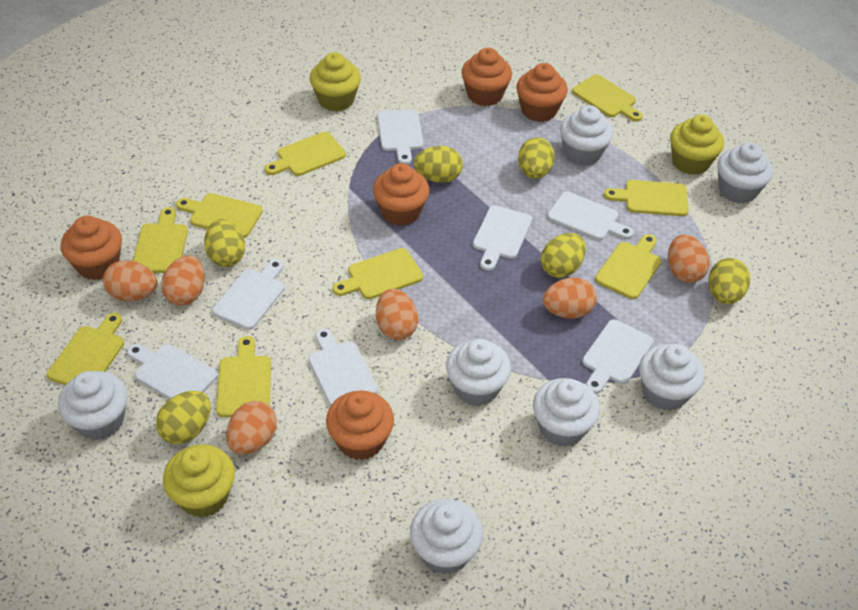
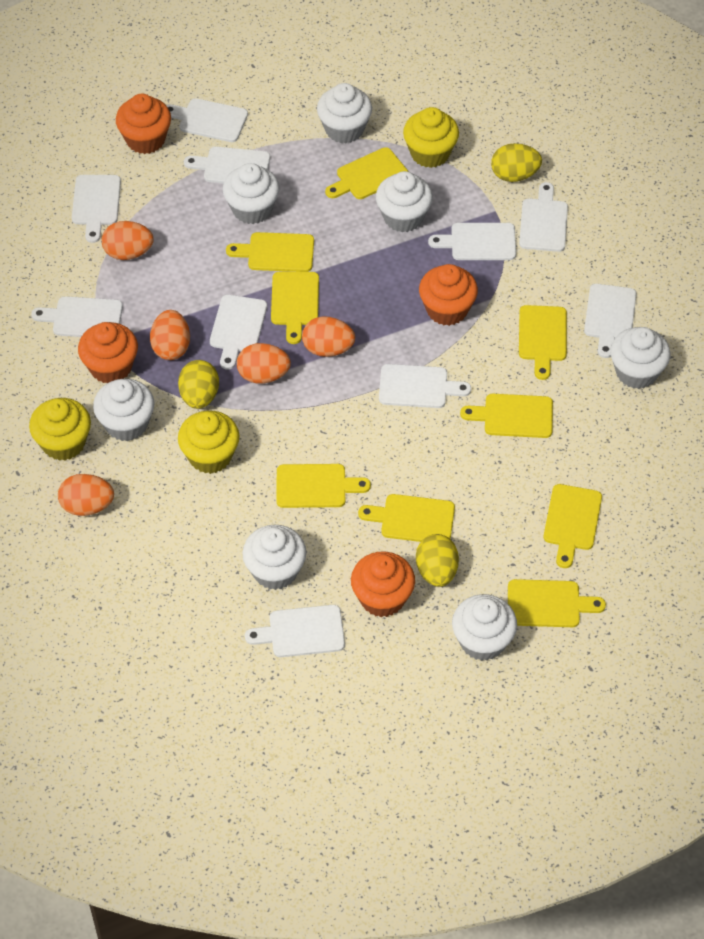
orange cupcake: [61,216,122,280] [326,391,394,460] [373,163,429,226] [462,48,512,106] [516,63,568,122] = 5 -> [78,322,138,383] [116,94,171,154] [351,551,415,617] [419,264,478,326] = 4
orange egg: [103,260,157,302] [161,256,205,306] [226,401,277,455] [376,289,418,340] [543,277,597,319] [668,234,710,283] = 6 -> [58,474,114,516] [102,221,154,260] [150,310,190,360] [237,343,291,384] [302,316,355,357] = 5
white cutting board: [127,344,218,400] [212,259,285,330] [308,328,378,406] [377,109,424,164] [473,205,532,271] [547,192,634,240] [582,319,654,394] = 7 -> [31,296,123,337] [72,175,121,243] [166,98,248,142] [184,147,270,184] [210,295,267,370] [245,605,345,657] [379,364,471,408] [428,223,516,260] [519,182,568,252] [584,284,637,358] = 10
yellow egg: [156,391,210,444] [204,219,245,267] [414,146,463,183] [518,137,555,179] [541,233,586,278] [708,258,750,304] = 6 -> [178,360,219,409] [416,534,459,587] [491,143,542,182] = 3

